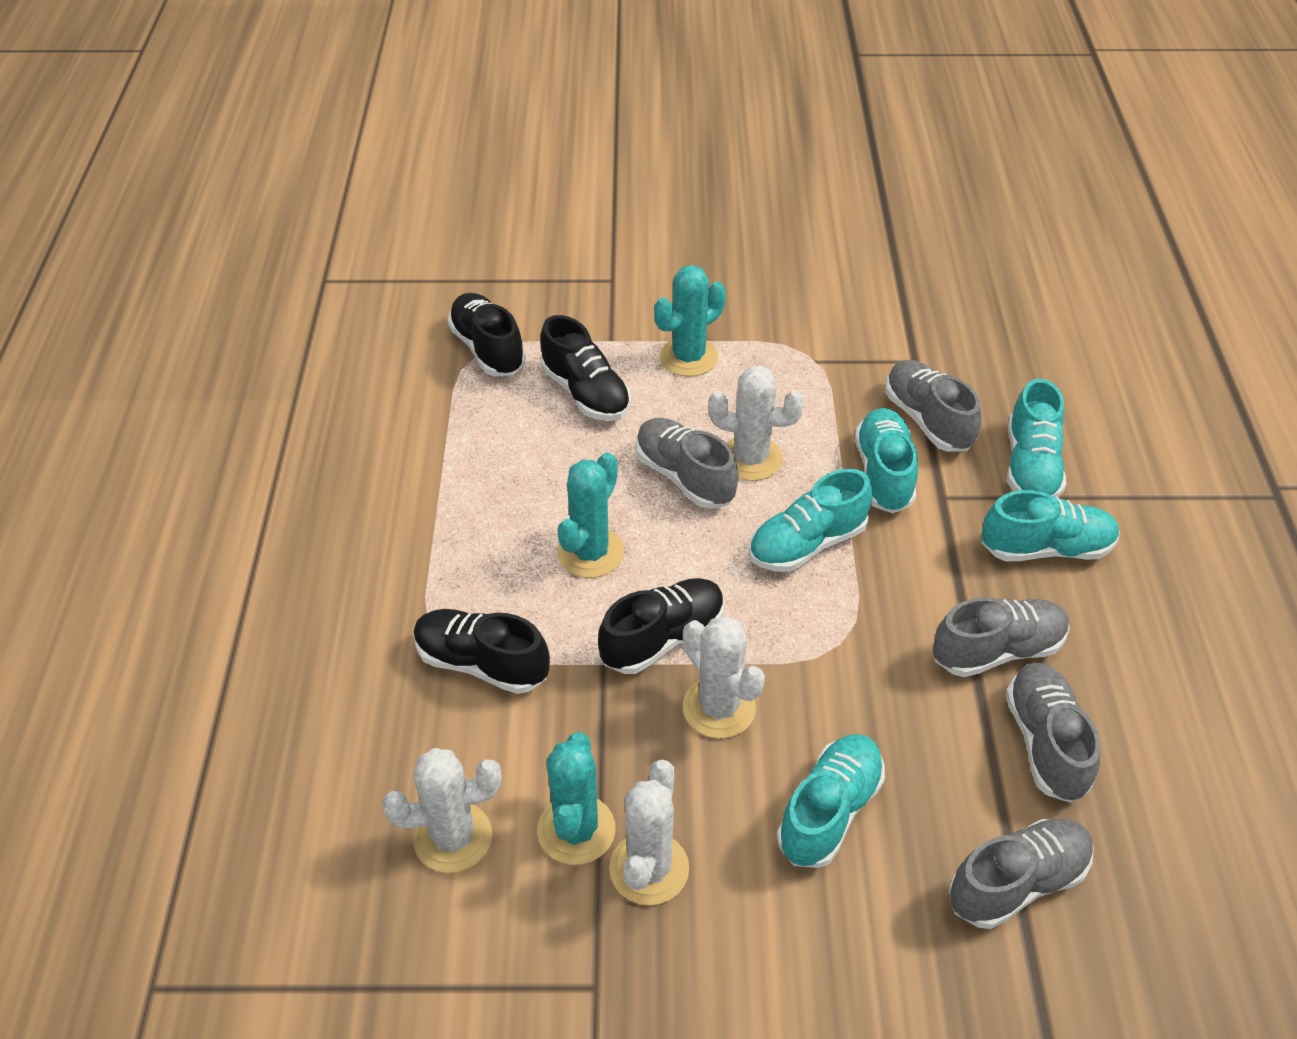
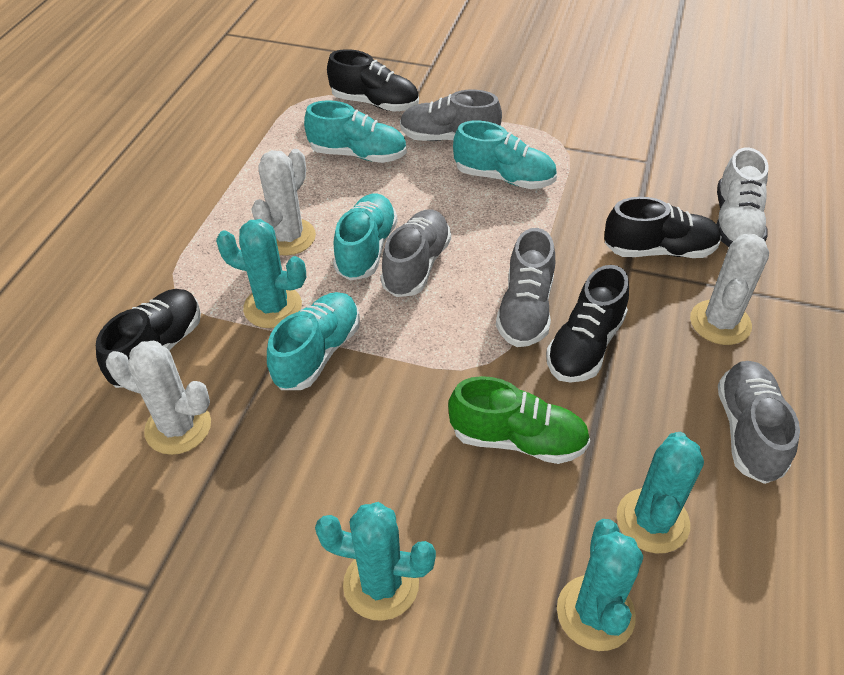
green shoe: none = 0 -> [448,376,590,464] = 1
grey shoe: [636,418,739,509] [885,360,982,452] [933,597,1070,677] [949,819,1094,929] [1006,662,1100,803] = 5 -> [381,209,451,297] [400,90,502,141] [496,228,555,347] [718,361,800,484] = 4
turquoise cactus: [537,732,616,865] [557,453,624,578] [654,265,726,377] = 3 -> [216,219,306,328] [315,502,436,621] [557,519,643,651] [617,432,704,553] = 4
turquoise shoe: [749,469,872,572] [777,734,885,868] [855,408,918,513] [982,490,1120,561] [1007,379,1066,497] = 5 -> [267,292,360,390] [304,100,407,163] [333,193,398,281] [453,121,557,189] = 4
white cactus: [382,748,502,873] [609,760,689,905] [683,616,765,738] [708,365,804,481] = 4 -> [106,341,211,455] [252,149,316,256] [690,234,769,345] = 3
white shoe: none = 0 -> [716,147,769,247] = 1

